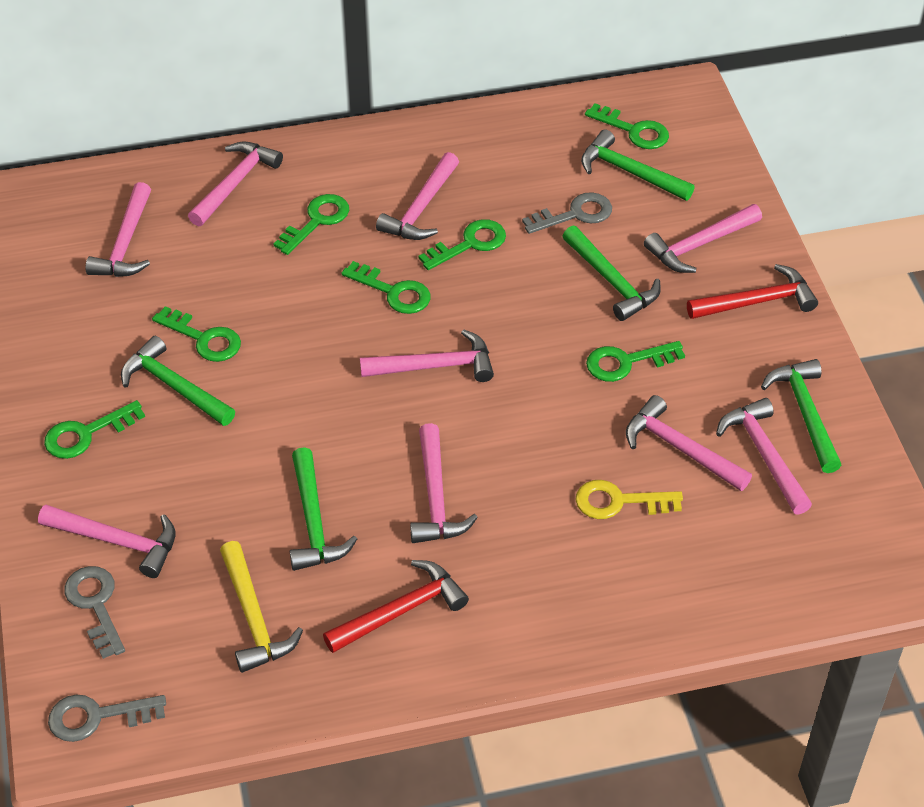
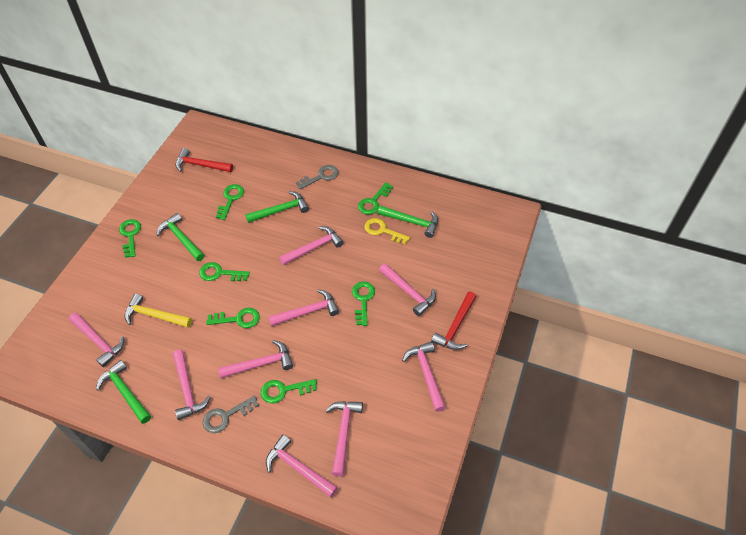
green hammer: [121,336,235,426] [290,447,357,571] [562,226,661,321] [581,129,695,201] [761,359,841,473] = 5 -> [96,360,151,424] [157,213,204,261] [245,191,309,223] [377,205,438,238] = 4
grey key: [48,695,166,742] [64,566,125,659] [522,192,612,234] = 3 -> [203,396,259,433] [296,165,338,189] = 2

